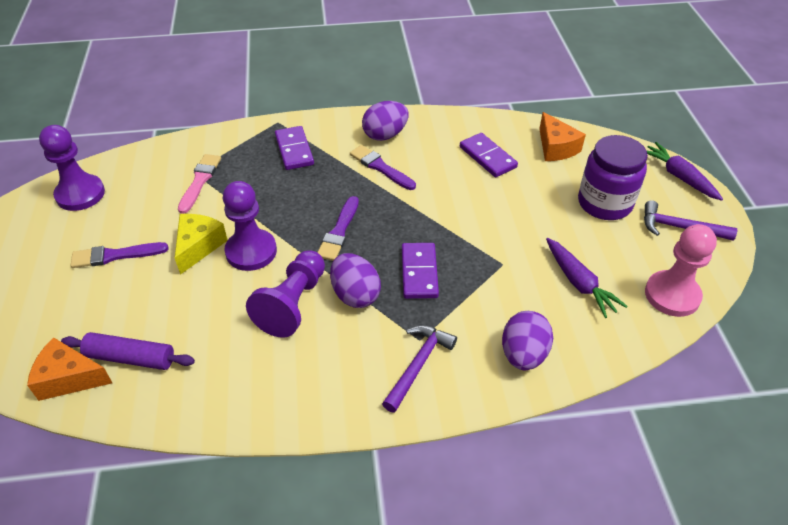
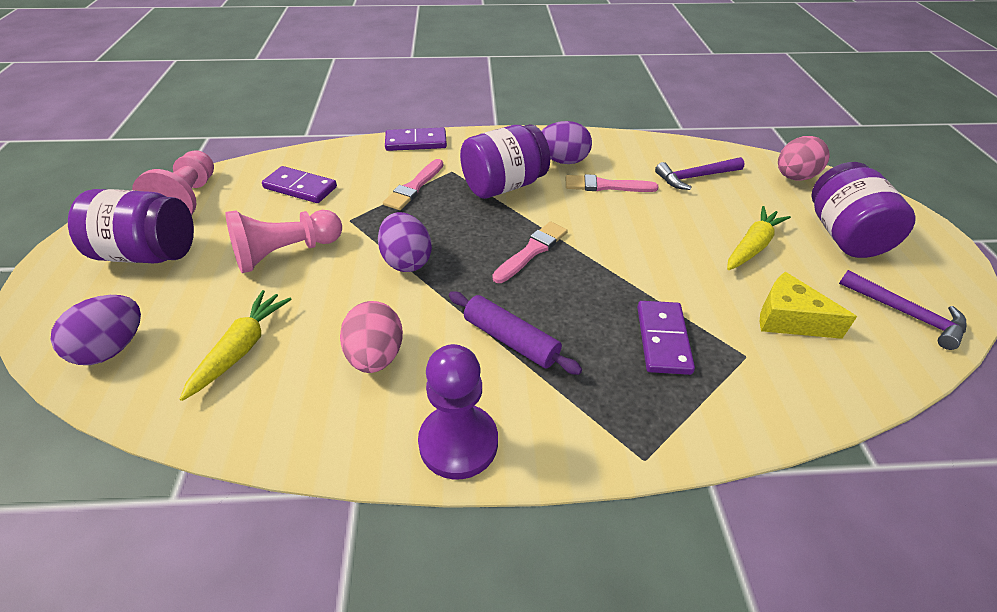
orange cheese: [27,337,112,401] [539,112,586,161] = 2 -> none = 0
pink brush: [178,154,221,214] = 1 -> [383,159,443,210] [492,221,568,283] [566,174,659,192] = 3
pink egg: none = 0 -> [340,301,403,373] [778,136,830,181] = 2
pink pawn: [645,224,717,317] = 1 -> [132,150,214,215] [225,210,342,273] = 2
purple brush: [71,242,168,268] [317,196,359,261] [350,145,416,190] = 3 -> none = 0
purple carrot: [546,238,628,318] [647,142,723,201] = 2 -> none = 0
purple jar: [578,135,648,220] = 1 -> [68,189,194,263] [460,124,550,199] [812,162,916,258] = 3
purple pawn: [39,125,105,211] [223,181,277,271] [246,250,325,338] = 3 -> [418,344,498,479] = 1
yellow carrot: none = 0 -> [180,290,292,401] [727,206,791,270] = 2

